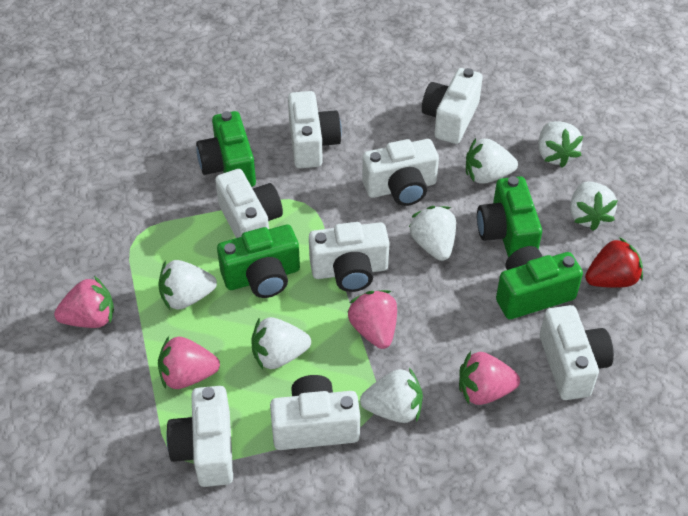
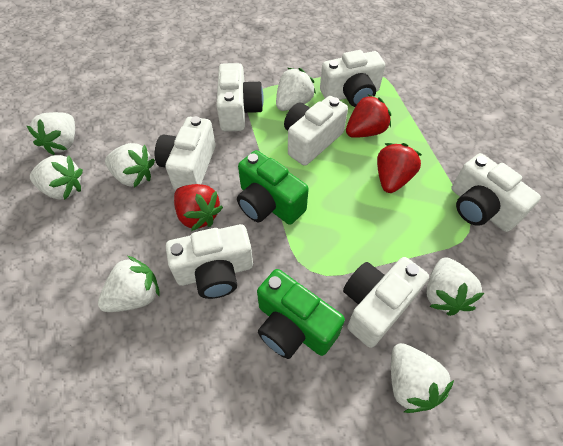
green camera: [196,111,256,187] [217,225,300,298] [477,176,542,258] [496,246,583,319] = 4 -> [237,150,309,225] [257,269,345,359] = 2
pink strawberry: [54,276,114,328] [158,336,220,389] [348,290,397,349] [459,351,520,405] = 4 -> none = 0
red strawberry: [585,237,643,288] = 1 -> [174,184,223,231] [346,94,391,138] [377,143,422,193] = 3
white camera: [166,386,233,487] [215,169,283,238] [270,375,360,450] [288,91,342,168] [309,222,390,292] [362,139,439,206] [422,68,483,144] [540,305,614,400] = 8 -> [155,116,216,190] [166,224,253,299] [216,63,264,131] [284,96,348,166] [320,50,385,107] [343,257,429,348] [451,153,541,232] = 7

